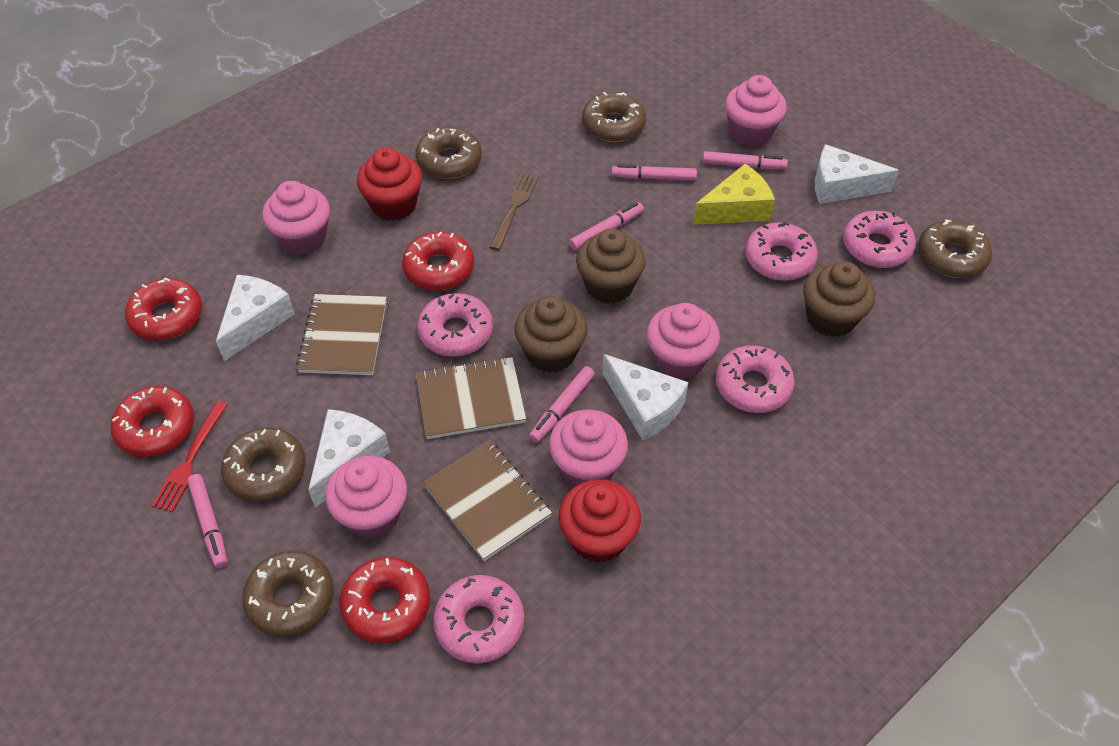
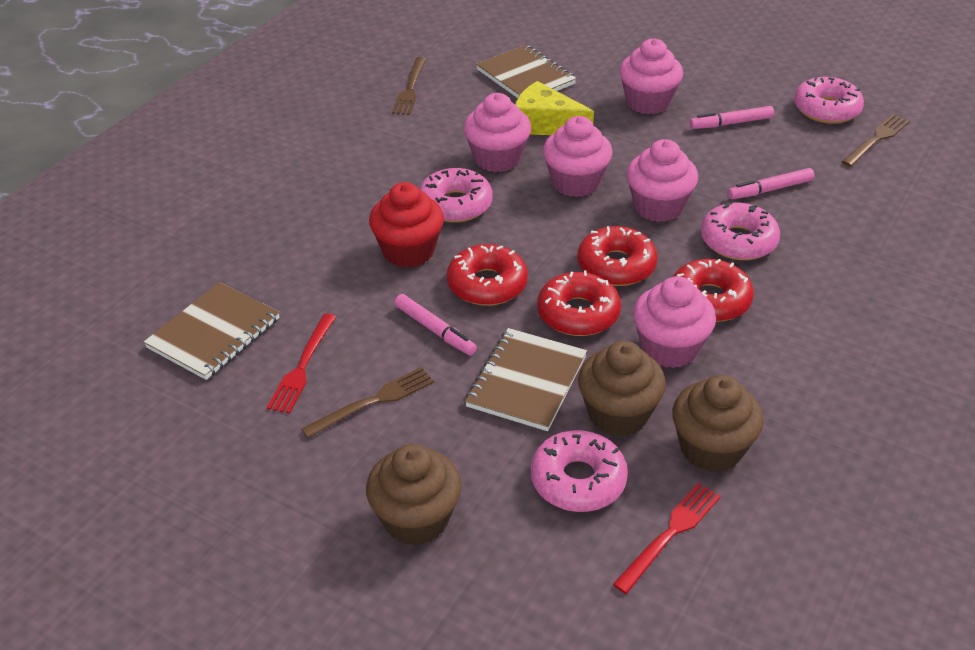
brown donut: [221,427,306,502] [242,550,334,637] [415,127,482,179] [582,92,646,142] [918,219,992,278] = 5 -> none = 0
brown fork: [489,173,539,250] = 1 -> [301,367,434,438] [392,57,426,115] [841,115,910,167] = 3
pink donut: [417,293,493,357] [433,575,524,664] [715,345,795,413] [745,222,818,281] [843,211,916,268] = 5 -> [419,168,493,222] [531,430,628,512] [701,202,780,260] [794,77,864,124] = 4
pink marker: [187,474,227,568] [529,366,595,443] [569,202,644,250] [612,164,697,181] [702,151,788,169] = 5 -> [394,294,477,355] [690,106,774,129] [728,168,814,199] = 3
red cupcake: [357,148,422,221] [558,479,641,563] = 2 -> [369,182,444,268] = 1
red fork: [151,401,228,512] = 1 -> [267,314,336,414] [613,483,721,594] = 2
white cheese: [216,275,295,361] [308,409,390,508] [602,354,688,440] [815,144,899,204] = 4 -> none = 0

